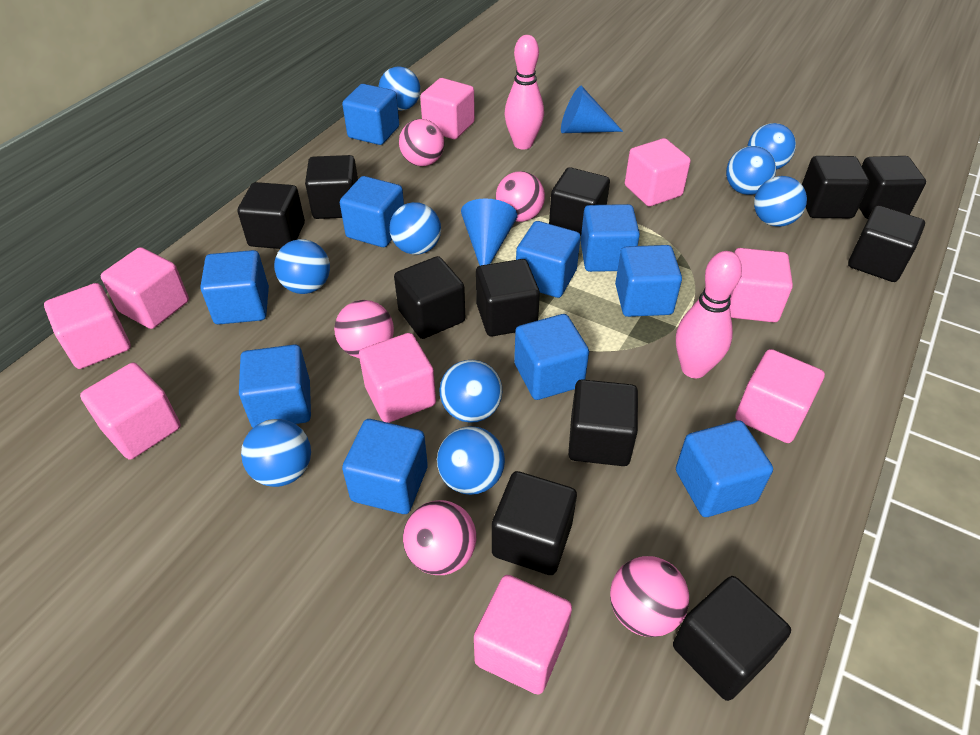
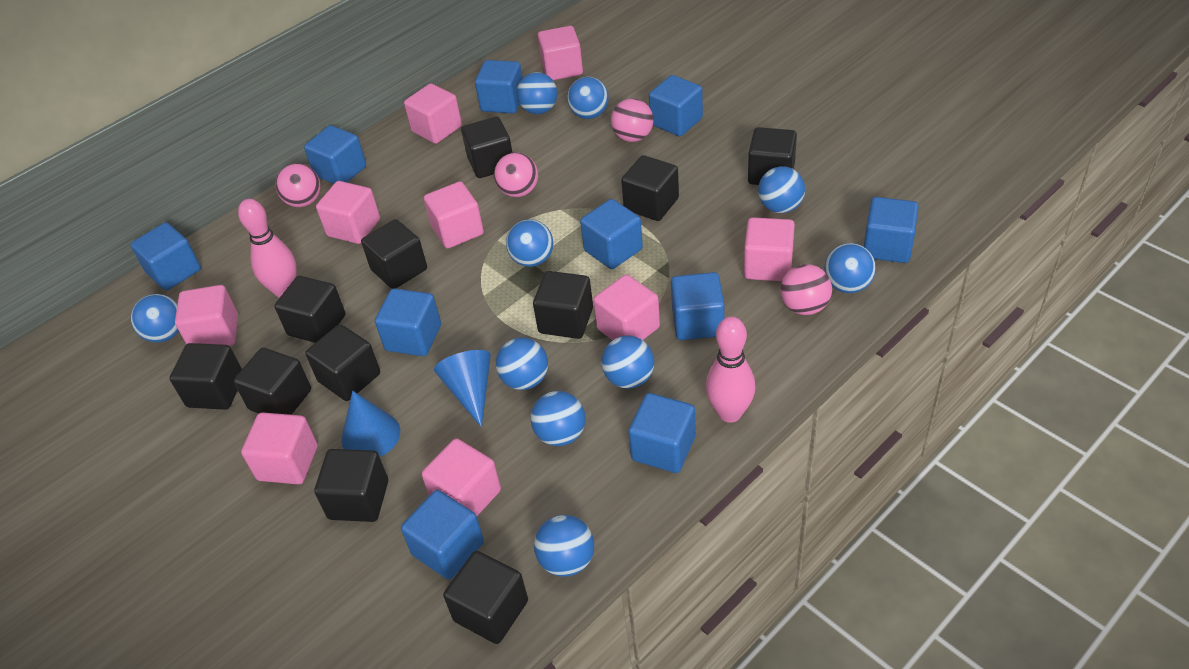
blue ball: [241,419,311,487] [274,239,330,294] [379,66,420,111] [389,202,441,255] [437,426,505,495] [439,360,502,423] [726,146,776,195] [747,123,796,170] [754,176,807,227] = 9 -> [131,294,179,343] [496,337,548,390] [506,219,553,267] [517,72,557,114] [531,391,586,446] [534,515,594,577] [567,77,609,119] [601,335,654,389] [758,166,805,213] [824,243,876,293] = 10
pink ball: [334,300,394,358] [399,119,444,166] [403,500,476,575] [496,171,545,222] [610,556,689,637] = 5 -> [275,163,320,207] [494,152,538,197] [611,98,654,142] [780,264,832,315] = 4

